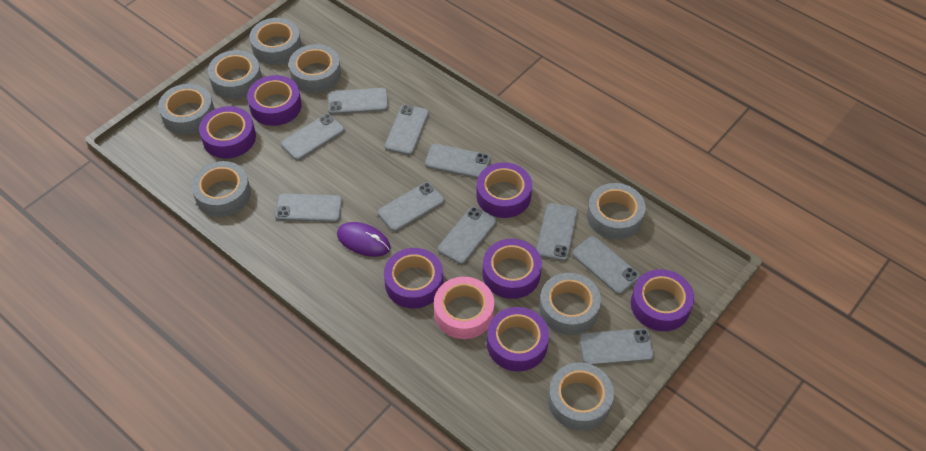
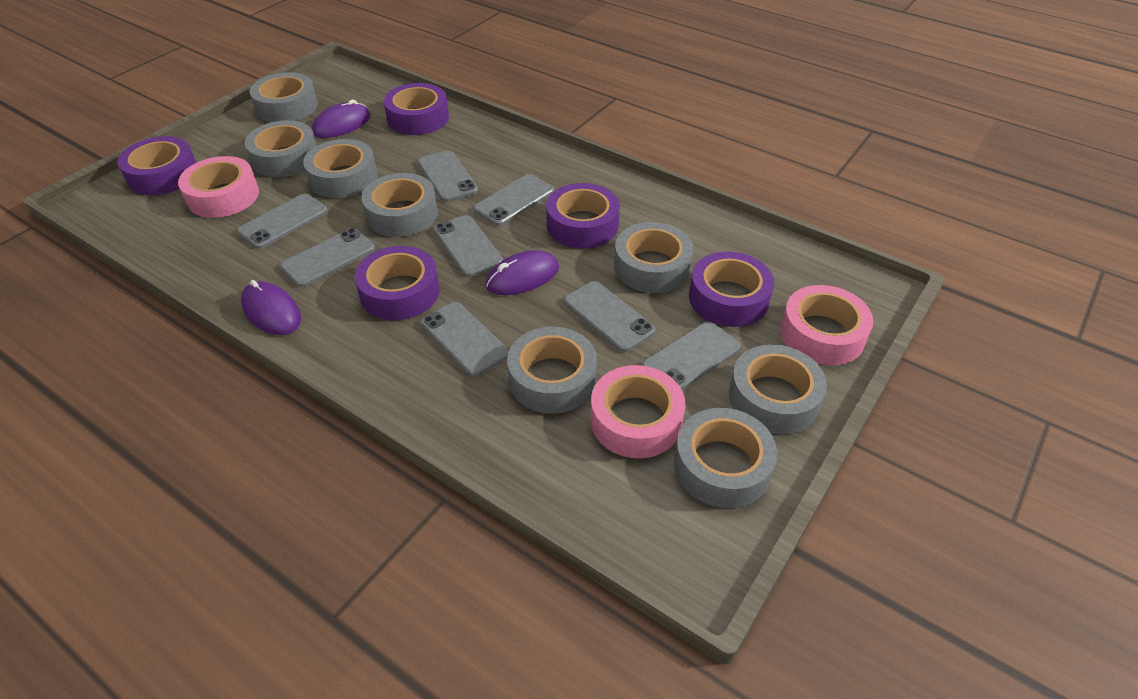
grey phone: [275,193,342,222] [281,114,345,161] [328,88,388,114] [377,182,445,232] [385,105,429,155] [425,144,491,179] [438,207,497,264] [536,203,578,261] [572,236,640,294] [579,328,654,365] = 10 -> [237,194,328,249] [280,228,375,287] [418,150,478,202] [421,302,509,377] [433,215,503,277] [473,174,554,226] [564,281,656,352] [642,321,741,390] = 8
pink tape: [434,277,494,339] = 1 -> [178,156,259,218] [590,365,686,458] [780,285,873,365] = 3
purple mouse: [337,222,391,257] = 1 -> [241,280,301,335] [312,99,371,138] [485,250,559,295] = 3
purple tape: [199,106,256,159] [247,75,302,126] [384,248,443,309] [476,162,532,218] [482,239,542,299] [487,307,549,371] [631,269,694,331] = 7 -> [118,136,196,195] [355,246,440,320] [384,83,449,135] [546,183,620,248] [689,252,774,327] = 5

